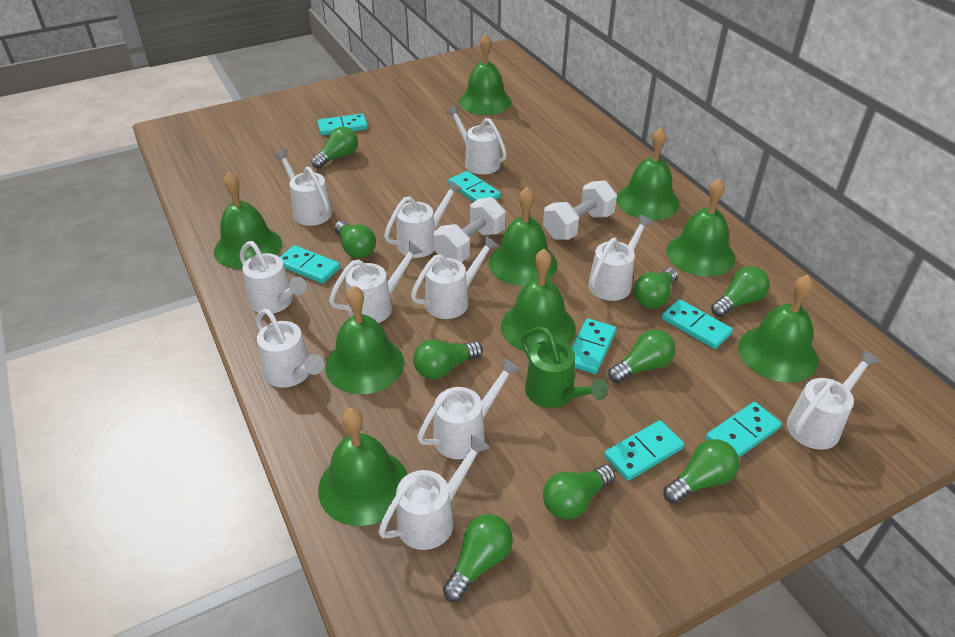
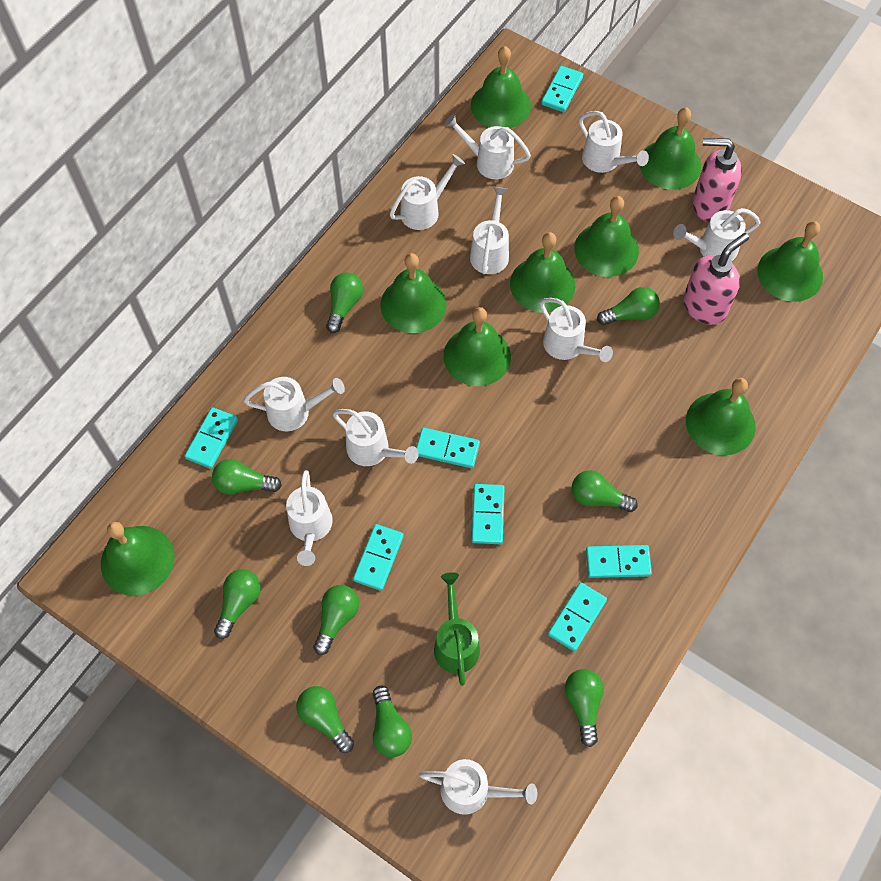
pink soap dispenser: none = 0 -> [683,233,749,325] [693,138,742,222] = 2
white dumbbell: [433,197,506,263] [543,180,617,240] = 2 -> none = 0
white watering can: [240,241,307,313] [256,309,324,388] [274,149,332,226] [329,241,423,323] [378,435,490,550] [384,180,462,258] [411,235,499,319] [417,358,520,459] [446,105,507,174] [589,215,653,301] [787,349,880,450] = 11 -> [244,377,345,431] [286,470,333,566] [332,409,419,466] [390,154,465,230] [419,759,538,815] [444,114,531,179] [470,186,509,274] [540,298,613,362] [579,111,649,173] [673,208,761,261] = 10

